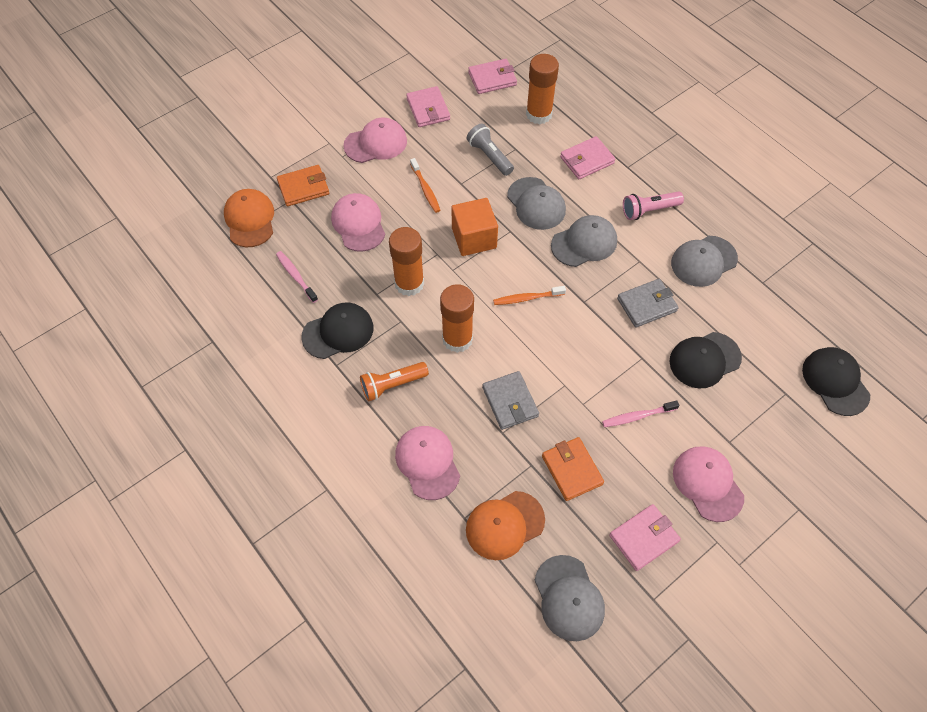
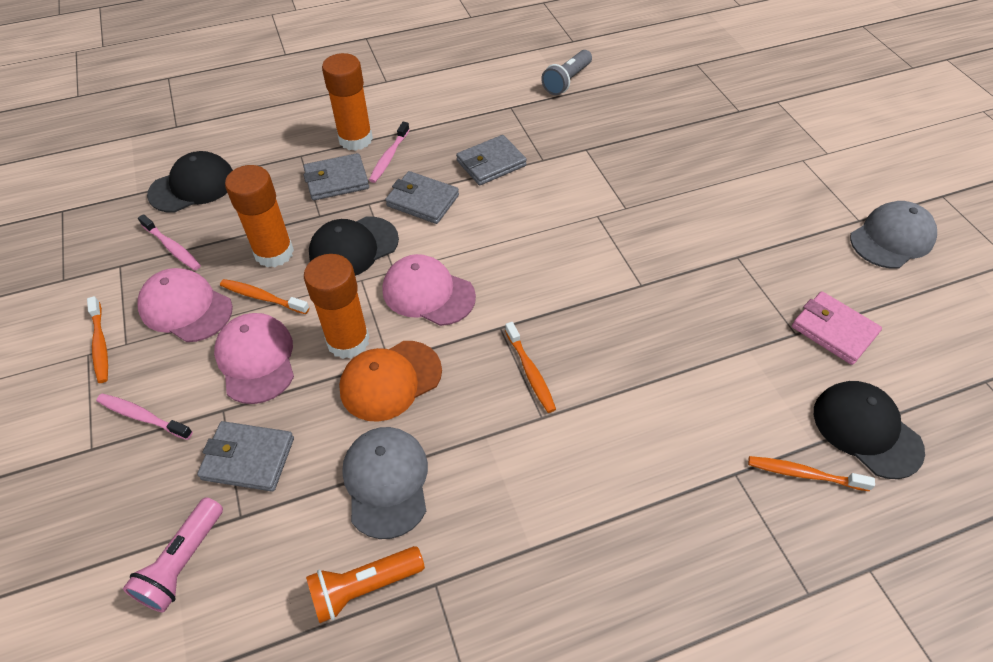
grey cap: [507,177,566,230] [535,555,605,641] [551,215,617,267] [671,236,738,287] = 4 -> [342,427,428,539] [850,201,937,269] = 2
grey wallet: [482,371,539,430] [617,279,679,327] = 2 -> [197,421,294,492] [303,153,369,200] [385,171,459,224] [456,135,527,185] = 4
orange cap: [224,189,274,247] [466,491,545,560] = 2 -> [339,341,442,422] = 1
orange cube: [451,198,498,256] = 1 -> none = 0
orange toothbrush: [410,158,440,213] [493,286,566,305] = 2 -> [87,296,108,383] [220,279,309,314] [505,322,556,413] [748,456,875,491] = 4
orange wallet: [277,165,329,206] [542,437,604,501] = 2 -> none = 0
pink cap: [331,193,385,252] [343,118,407,163] [395,426,460,500] [673,446,744,522] = 4 -> [137,268,233,342] [214,313,294,404] [383,254,476,326] = 3
pink toothbrush: [276,251,318,303] [602,400,679,427] = 2 -> [96,394,193,440] [138,214,201,270] [369,122,410,183] = 3
pink wallet: [406,86,450,127] [468,59,517,94] [560,136,615,179] [609,504,681,571] = 4 -> [792,291,882,365] = 1

